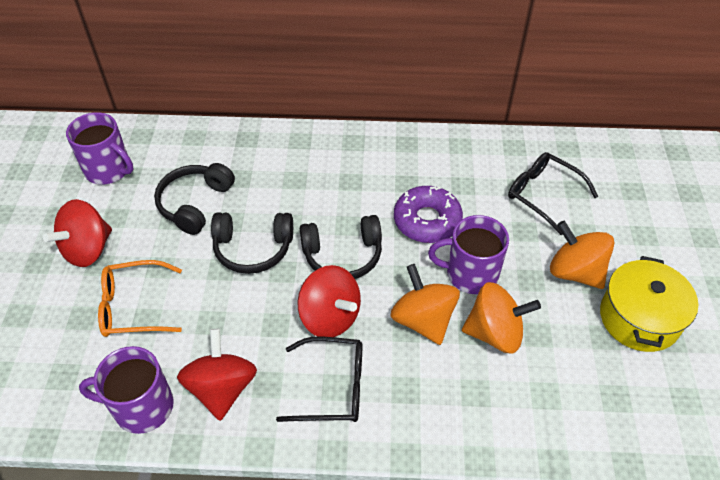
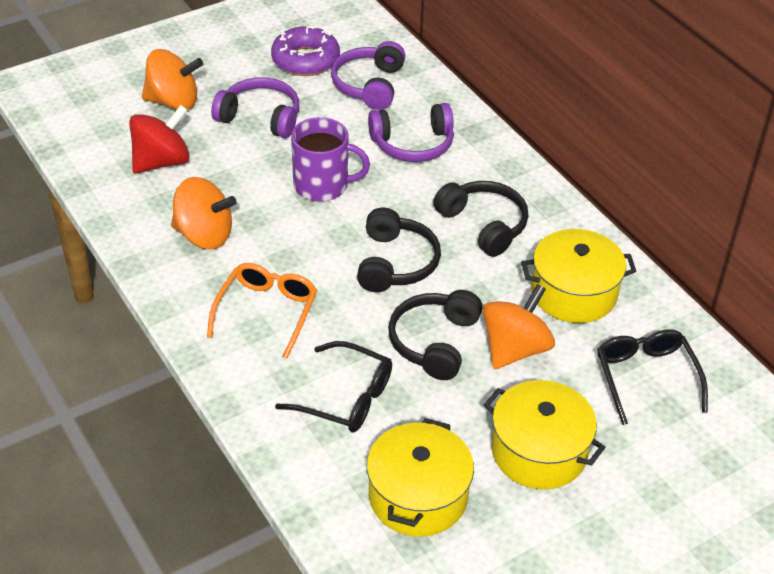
purple headphones: none = 0 -> [211,77,299,138] [331,41,405,110] [368,103,454,162] = 3
purple mug: [66,112,133,184] [79,346,174,434] [428,215,509,294] = 3 -> [291,117,370,202] = 1
red spinning top: [43,199,112,267] [177,329,257,421] [298,265,361,337] = 3 -> [129,105,190,174] = 1
yellow pot: [600,256,698,352] = 1 -> [367,418,474,537] [484,380,606,489] [521,229,636,323] = 3

